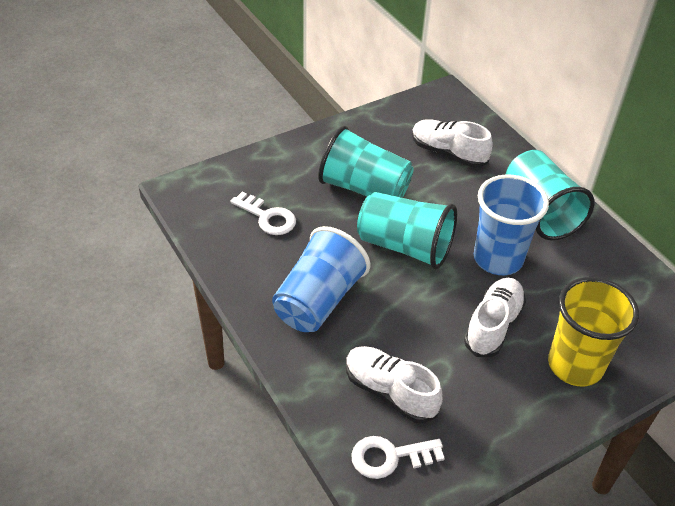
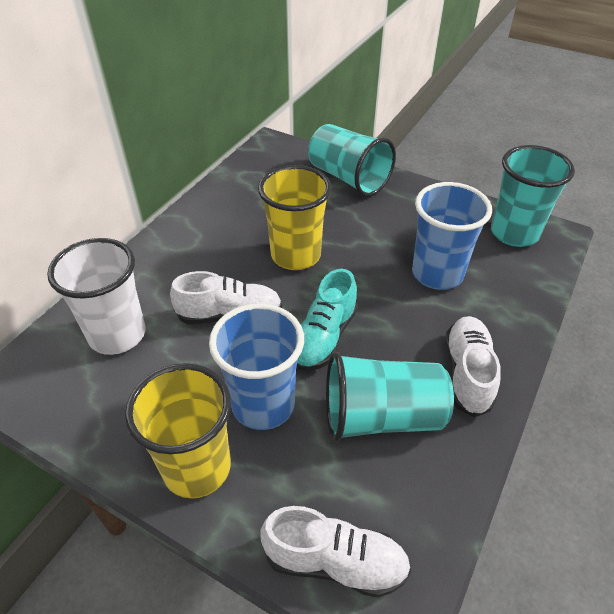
turquoise shoe: none = 0 -> [296,269,358,371] = 1
white cup: none = 0 -> [47,238,146,355] = 1
white key: [230,191,296,235] [351,436,445,479] = 2 -> none = 0
yellow cup: [548,277,639,386] = 1 -> [125,363,231,499] [258,165,331,270] = 2

